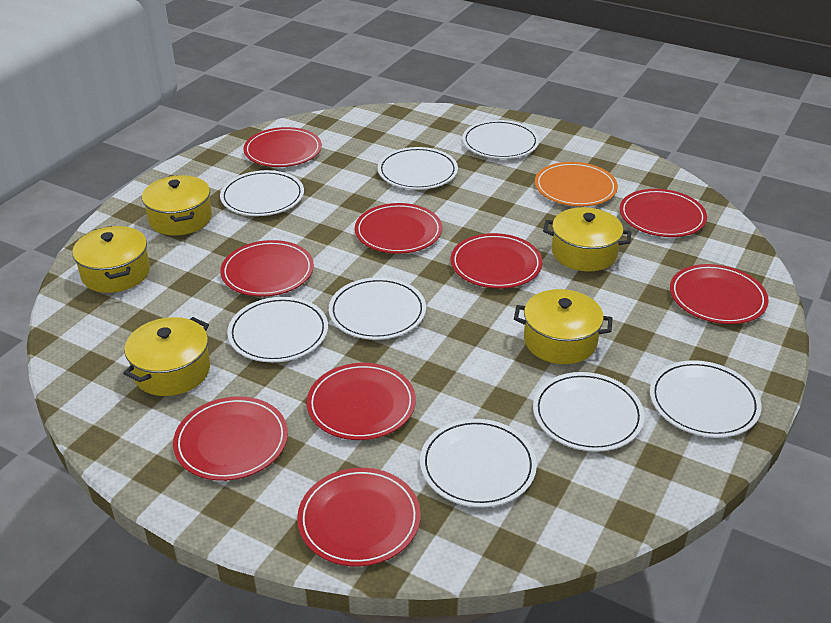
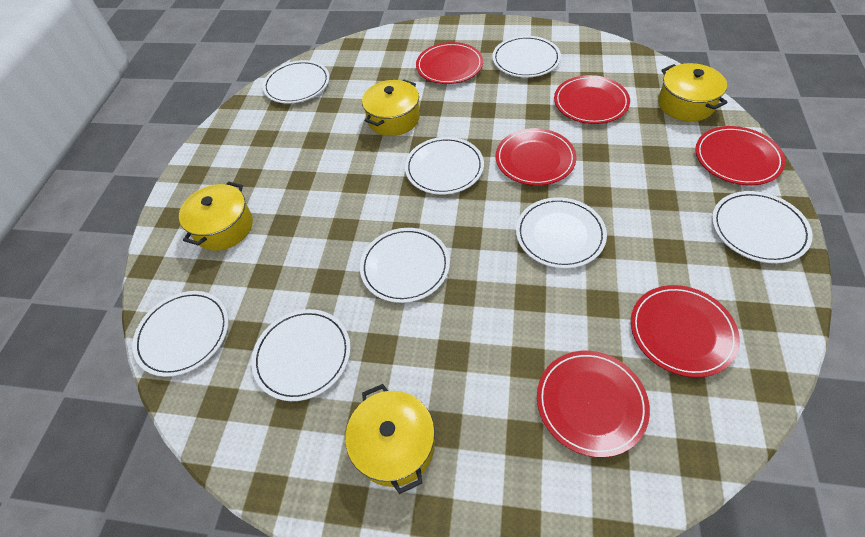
orange plate: [535,162,618,206] = 1 -> none = 0
red plate: [173,396,288,481] [220,240,314,297] [243,127,322,167] [297,468,421,567] [307,363,416,440] [355,203,442,254] [451,233,543,289] [620,189,707,237] [670,264,769,324] = 9 -> [416,42,483,84] [496,128,577,186] [537,351,650,457] [554,75,630,124] [631,285,740,377] [695,126,785,185] = 6
yellow pot: [72,226,150,293] [123,317,210,396] [142,175,212,236] [514,289,613,364] [543,207,631,272] = 5 -> [179,181,253,251] [345,384,435,494] [362,79,420,136] [658,63,727,121] = 4

